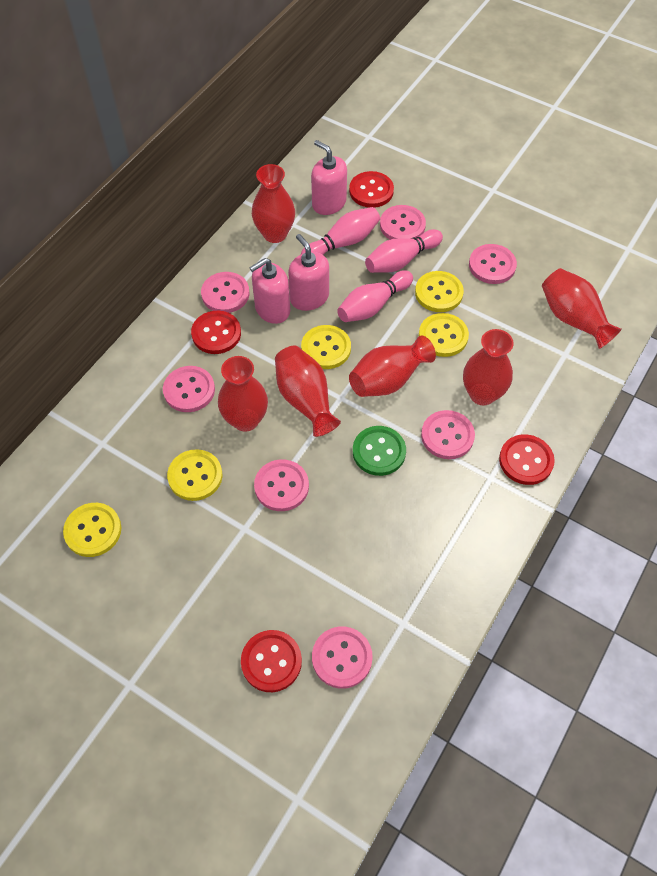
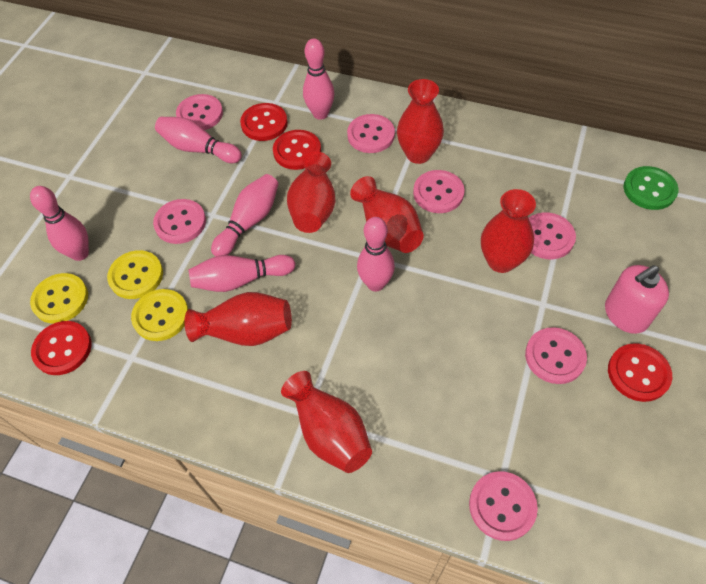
pink bowling pin: [301,207,380,255] [337,270,413,322] [365,229,443,273] = 3 -> [30,186,89,261] [155,117,242,163] [189,255,295,292] [211,174,279,257] [303,38,334,120] [357,217,395,292] = 6
pink soap dispenser: [249,258,290,324] [288,234,329,311] [311,140,347,215] = 3 -> [605,265,669,334] = 1
yellow button: [63,503,121,557] [167,449,222,501] [301,325,351,369] [415,271,464,312] [419,313,469,357] = 5 -> [30,273,88,324] [107,250,163,299] [131,289,188,341] = 3

